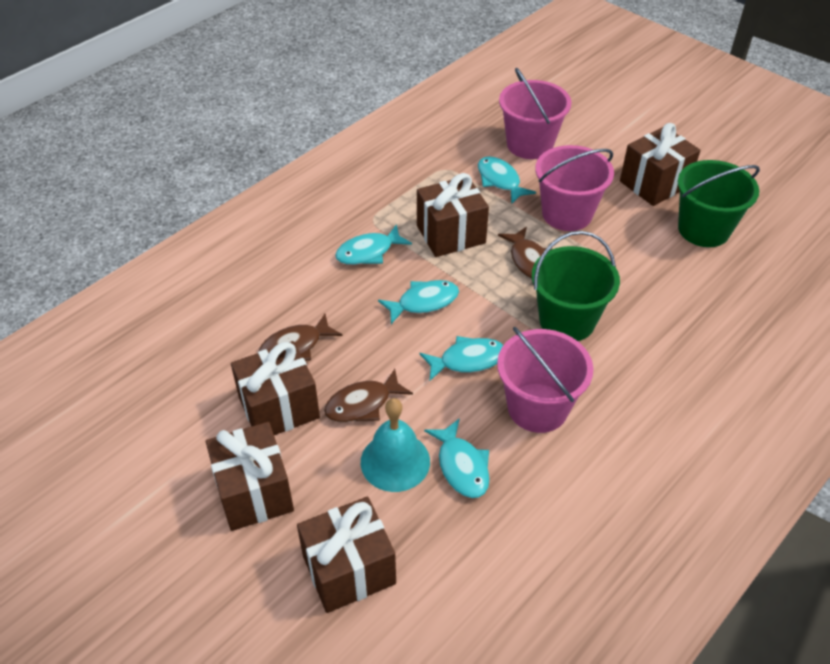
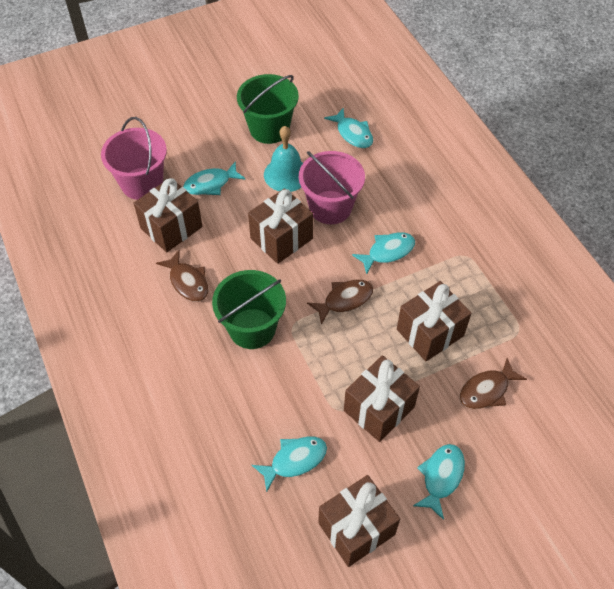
pink bucket: [497,327,593,433] [499,68,571,159] [535,145,614,231] = 3 -> [101,117,167,200] [299,151,365,224] = 2

